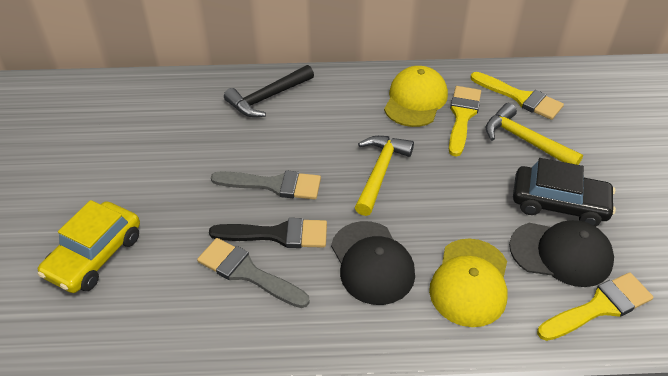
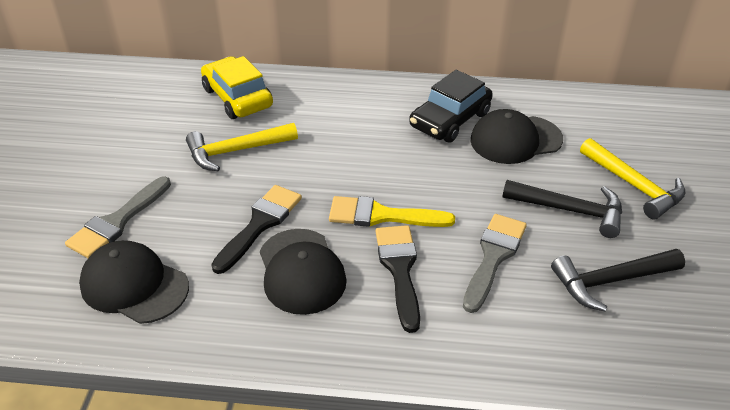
black brush: [209,218,327,248] = 1 -> [211,185,302,274] [376,225,420,333] = 2
black cap: [331,221,415,305] [509,220,614,287] = 2 -> [79,240,189,324] [260,229,347,315] [471,109,563,164] = 3
black hammer: [224,65,314,117] = 1 -> [502,180,622,238] [551,249,685,311] = 2
yellow brush: [449,86,481,157] [470,72,564,120] [537,272,653,341] = 3 -> [329,196,455,227] = 1
yellow cap: [384,66,448,127] [429,238,508,327] = 2 -> none = 0

